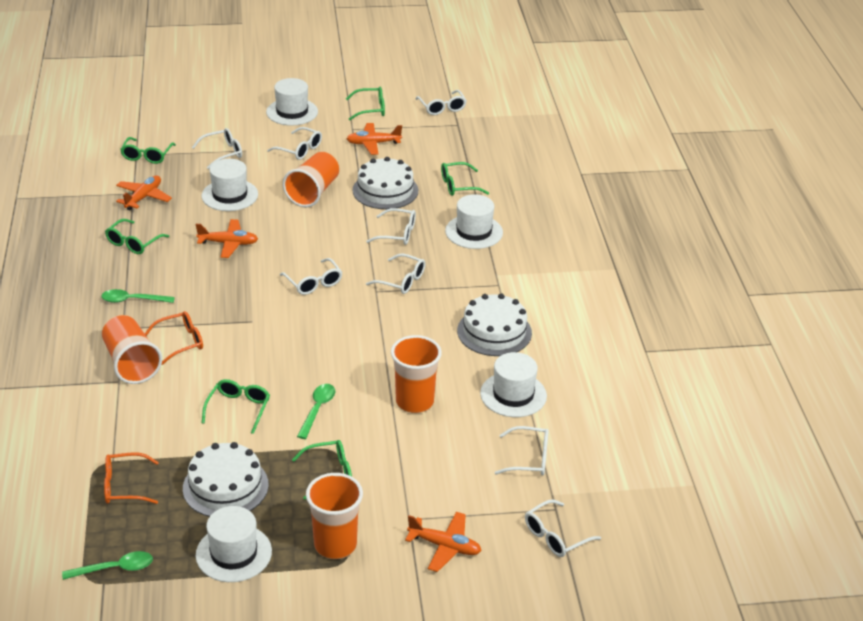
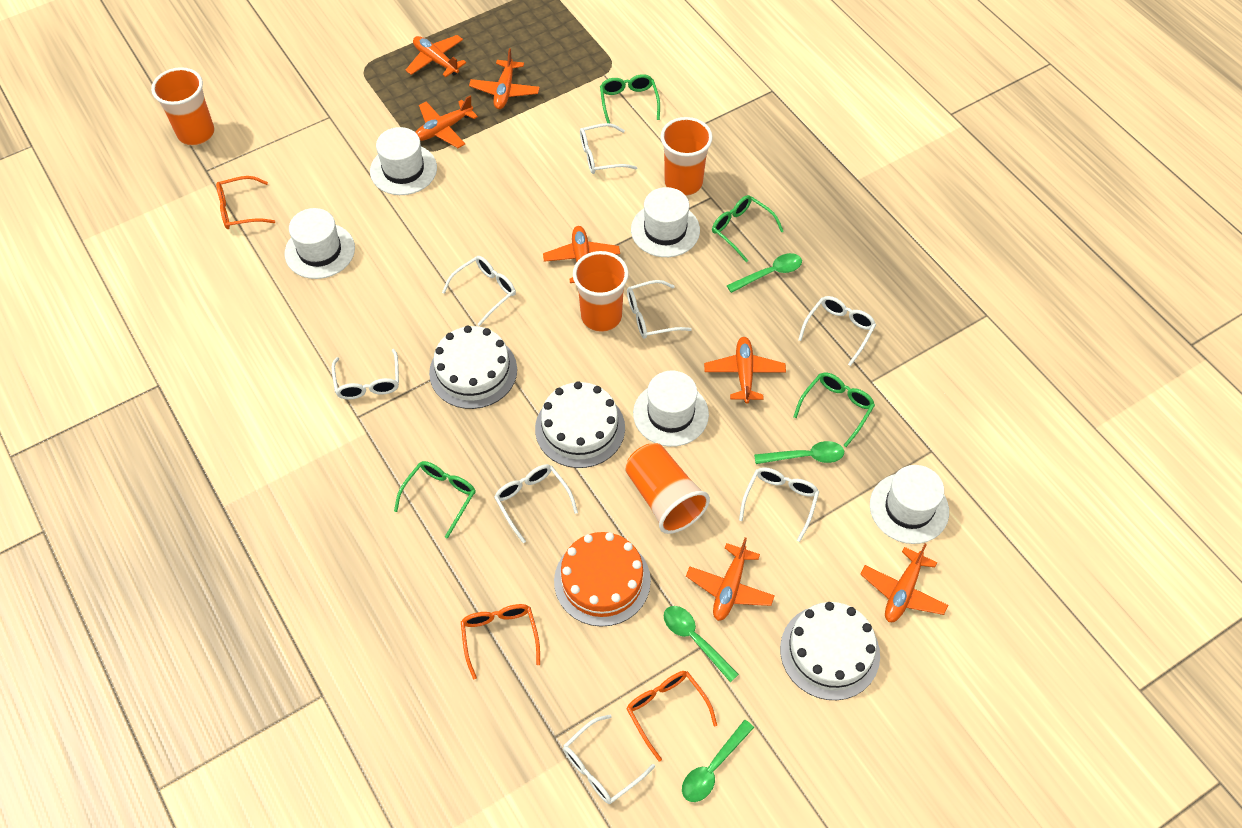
green glasses: [105,219,169,254] [120,137,176,164] [202,379,270,434] [292,440,352,500] [346,87,385,120] [441,162,489,196] = 6 -> [394,461,475,539] [600,74,660,123] [712,195,784,262] [793,373,875,447] = 4
green spoon: [62,551,153,580] [101,289,175,303] [297,384,335,439] = 3 -> [664,606,739,682] [682,720,754,802] [727,253,802,293] [754,441,844,464] = 4
orange cake: none = 0 -> [554,532,651,627] = 1
orange glasses: [104,452,159,504] [145,311,203,365] = 2 -> [216,176,275,229] [461,604,540,679] [627,671,717,762] = 3
orange plane: [116,176,172,210] [196,219,258,258] [347,123,402,155] [405,512,482,572] = 4 -> [405,35,466,77] [415,96,478,148] [469,48,540,109] [543,226,620,283] [686,537,775,621] [704,337,786,403] [860,544,948,622] = 7

